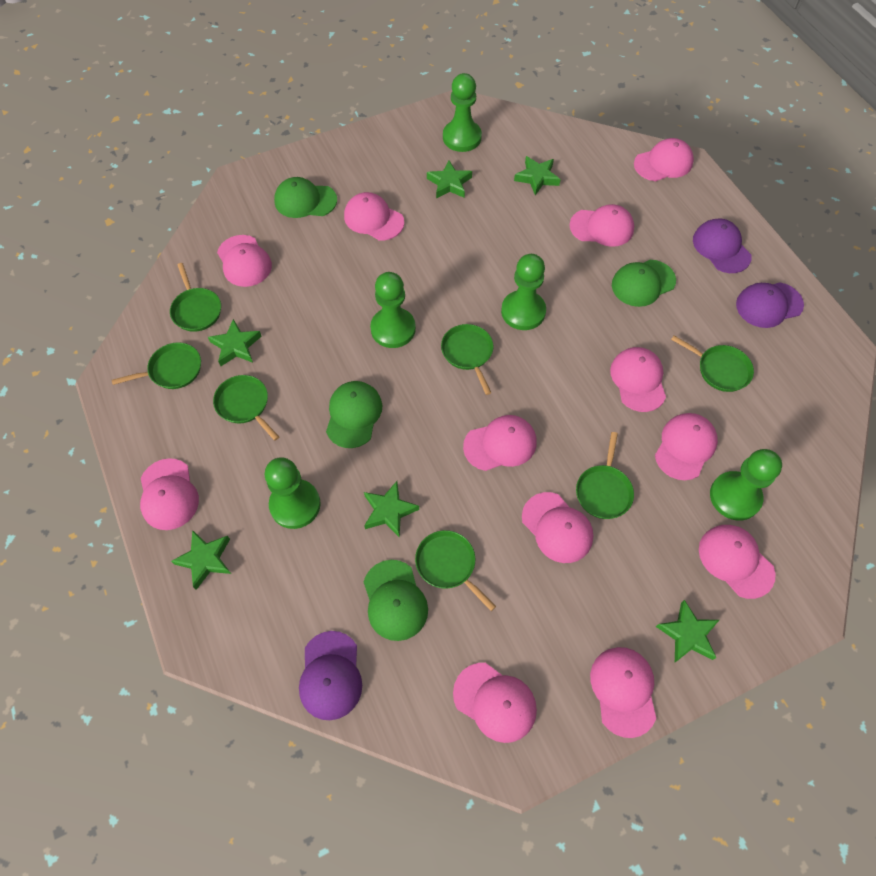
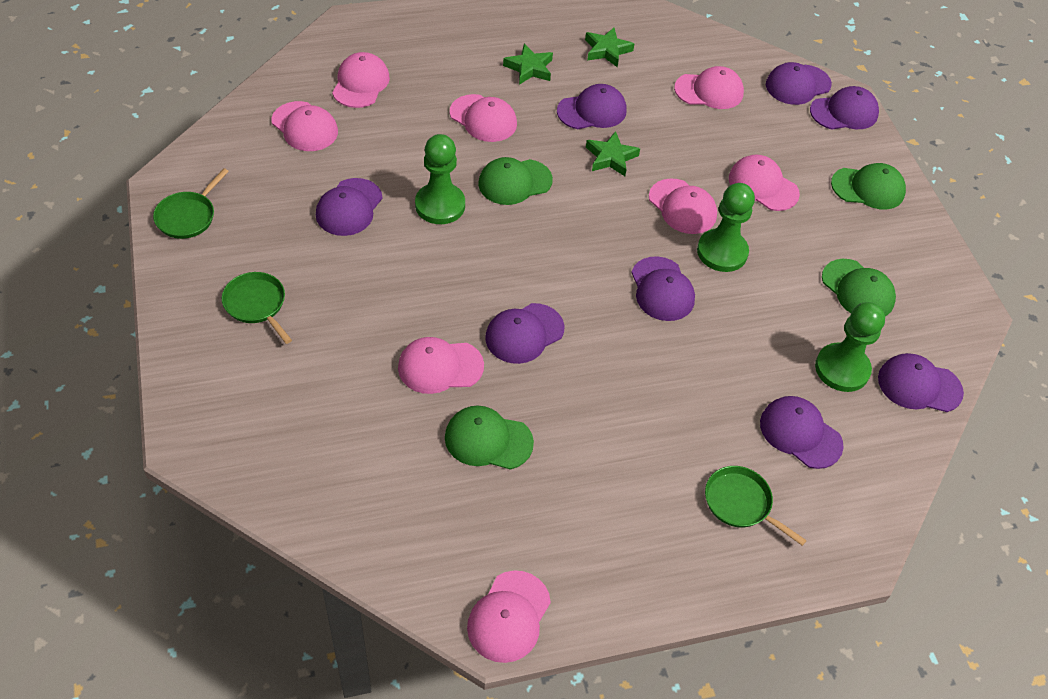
green pan: [112,342,201,389] [170,263,221,332] [213,375,279,441] [415,530,496,611] [441,324,494,395] [576,432,634,519] [671,336,754,392] = 7 -> [153,168,229,239] [222,272,292,344] [705,466,807,546] = 3
green pawn: [265,457,321,529] [370,272,416,348] [443,73,482,152] [501,254,546,330] [710,449,782,521] = 5 -> [415,134,465,224] [697,183,755,272] [815,302,885,392] = 3
green star: [171,530,231,590] [208,319,262,366] [364,481,419,538] [427,160,472,198] [514,156,561,195] [656,600,719,662] = 6 -> [503,44,553,85] [585,28,634,68] [586,131,640,176] = 3
pink cap: [140,458,199,530] [217,235,272,287] [344,192,404,241] [453,663,537,743] [463,415,537,471] [522,492,593,563] [570,204,634,247] [590,647,656,738] [610,347,666,412] [634,138,694,181] [655,413,718,480] [699,525,775,599] = 12 -> [271,101,338,151] [332,52,390,108] [398,337,484,394] [450,94,517,142] [467,570,551,663] [649,178,717,234] [674,66,744,109] [729,154,800,211] = 8
purple cap: [299,631,362,720] [693,218,752,273] [736,282,804,328] = 3 -> [316,178,383,236] [485,303,564,364] [557,84,626,129] [631,256,695,321] [760,396,844,469] [766,62,832,105] [810,86,879,130] [878,353,964,412] = 8

